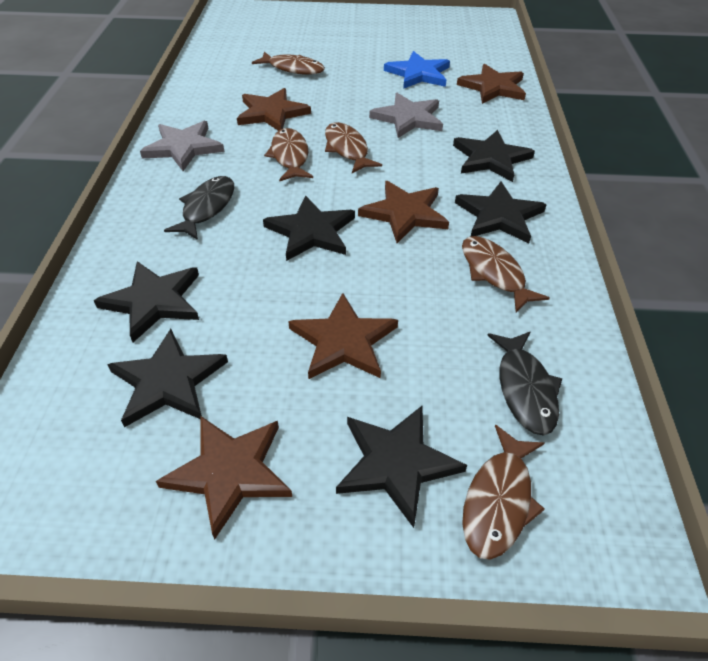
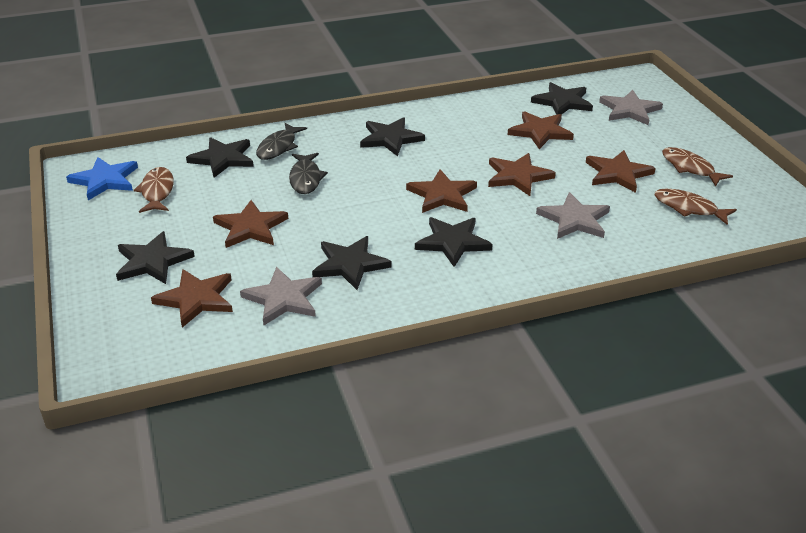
brown fish: [252,52,325,75] [264,128,313,182] [325,122,382,173] [462,236,550,312] [462,425,545,560] = 5 -> [134,167,174,213] [654,189,737,225] [662,147,733,186] = 3
brown star: [156,416,292,540] [237,88,311,131] [288,293,398,379] [358,181,449,243] [457,64,526,104] = 5 -> [151,269,233,328] [213,200,288,248] [406,169,477,213] [488,153,556,196] [508,111,574,149] [586,150,656,193] = 6
grey star: [140,121,225,171] [369,93,443,138] = 2 -> [240,267,322,326] [536,192,610,239] [599,90,663,125] = 3

